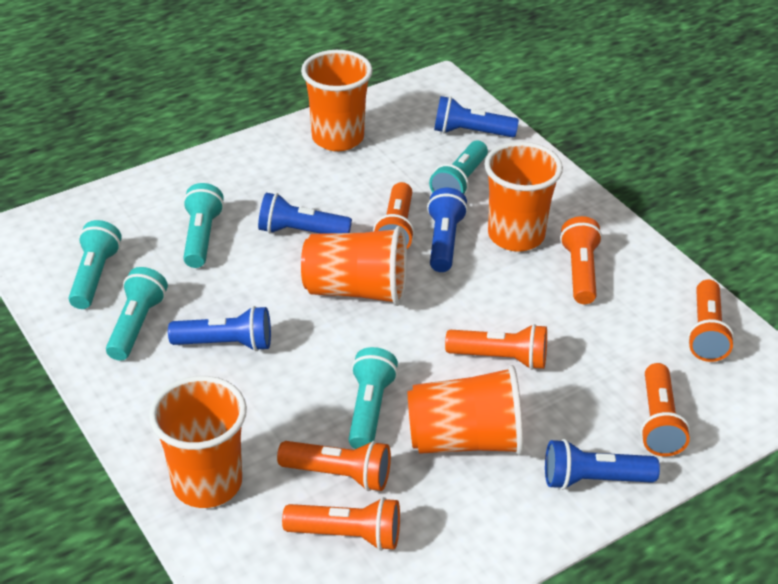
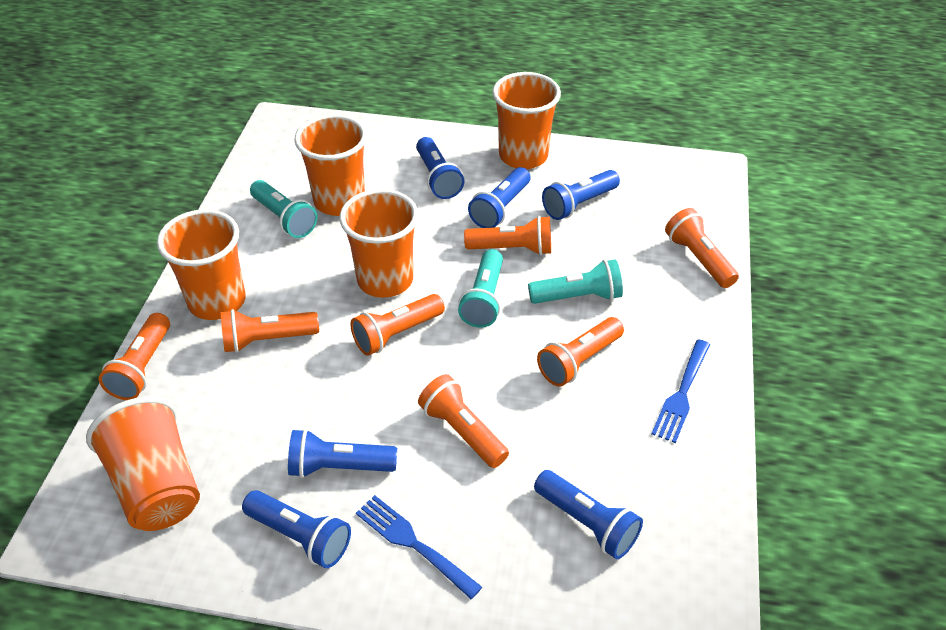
blue flashlight: [168,306,271,351] [258,193,352,234] [427,188,468,272] [434,96,519,137] [545,439,660,490] = 5 -> [242,490,351,568] [288,429,397,478] [416,137,464,199] [468,167,530,228] [534,470,643,559] [542,170,620,220] = 6
blue fork: none = 0 -> [356,495,482,599] [651,339,710,443] = 2
turquoise flashlight: [69,220,122,309] [106,267,168,361] [183,183,224,268] [348,347,398,449] [429,141,488,195] = 5 -> [250,180,318,238] [458,249,503,328] [528,259,623,304] = 3

